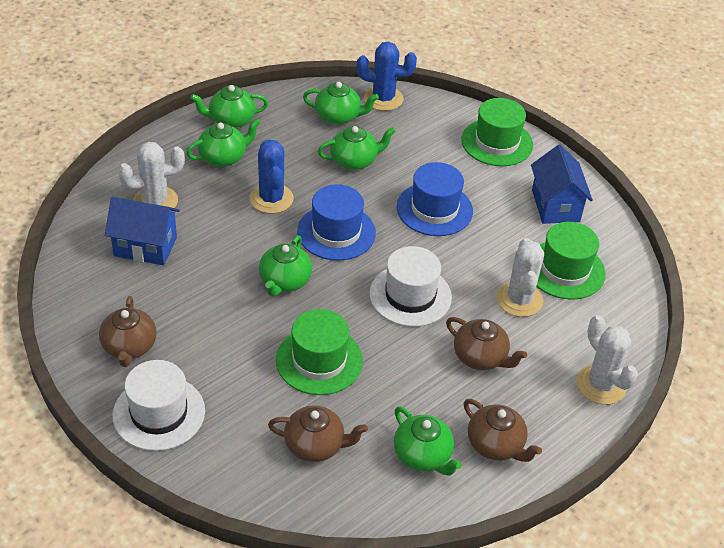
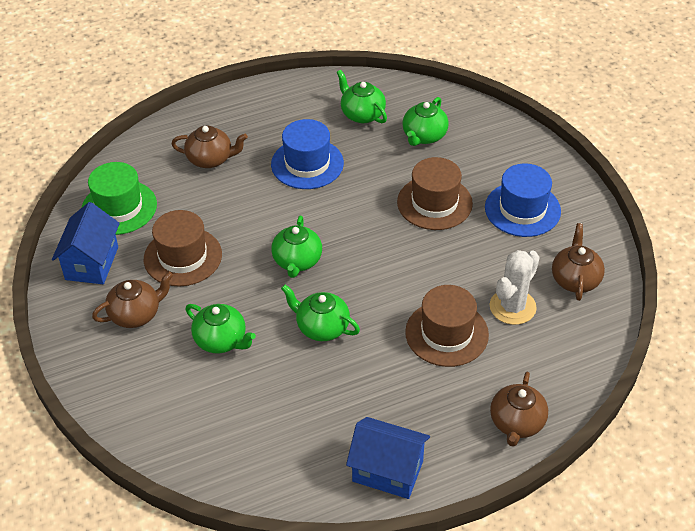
blue cactus: [250,140,294,214] [357,42,417,111] = 2 -> none = 0
brown hat: none = 0 -> [144,210,222,287] [397,157,473,230] [405,285,489,367] = 3
green hat: [276,309,363,395] [461,98,533,166] [536,222,606,300] = 3 -> [82,162,157,235] = 1
green teapot: [186,119,260,167] [190,85,268,128] [259,235,312,297] [303,82,379,125] [318,126,396,170] [394,406,462,476] = 6 -> [185,304,256,353] [271,216,322,278] [281,285,360,341] [337,70,387,123] [402,97,449,146] = 5
white cactus: [118,142,185,208] [496,238,544,317] [577,315,638,405] = 3 -> [490,250,540,325] = 1
white hat: [112,360,205,451] [369,246,452,327] = 2 -> none = 0

